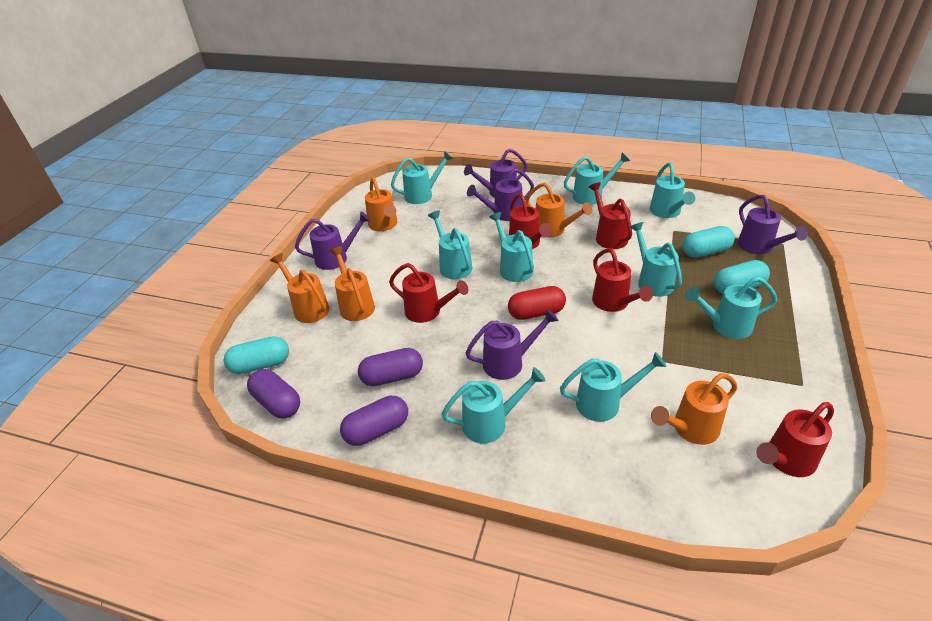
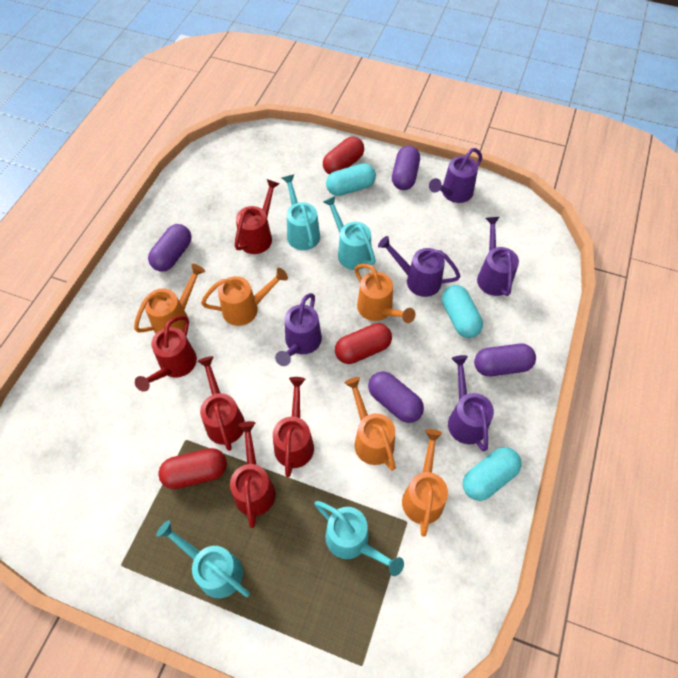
purple capsule: [247,369,300,418] [340,396,408,446] [358,348,423,386] = 3 -> [148,224,192,272] [368,371,424,423] [392,146,420,190] [474,344,536,376] = 4
red capsule: [508,286,566,320] = 1 -> [158,448,227,489] [323,137,364,175] [335,323,392,364] = 3
turquoise watering can: [391,151,453,204] [428,210,472,279] [441,367,546,443] [489,212,534,282] [560,352,666,422] [564,153,630,205] [630,222,682,297] [650,163,695,218] [685,277,777,339] = 9 -> [156,520,250,598] [282,175,320,250] [315,501,404,576] [323,196,376,270] = 4

